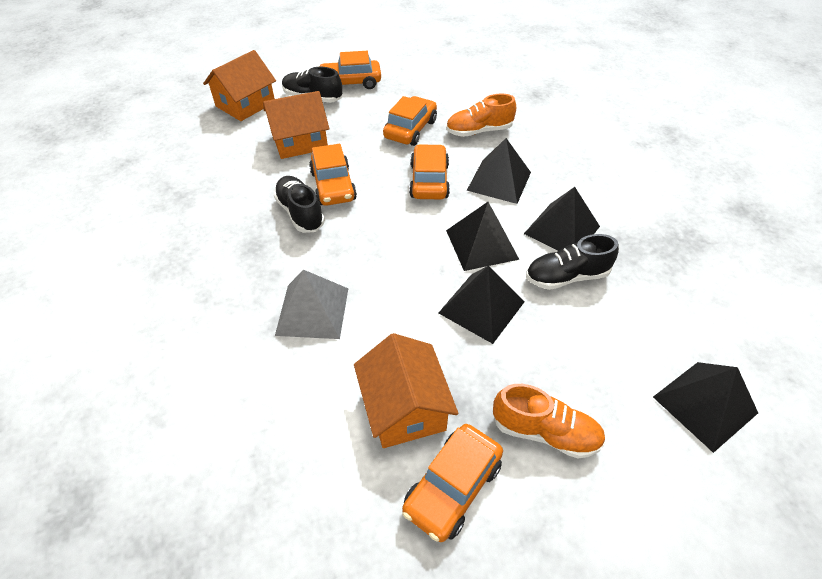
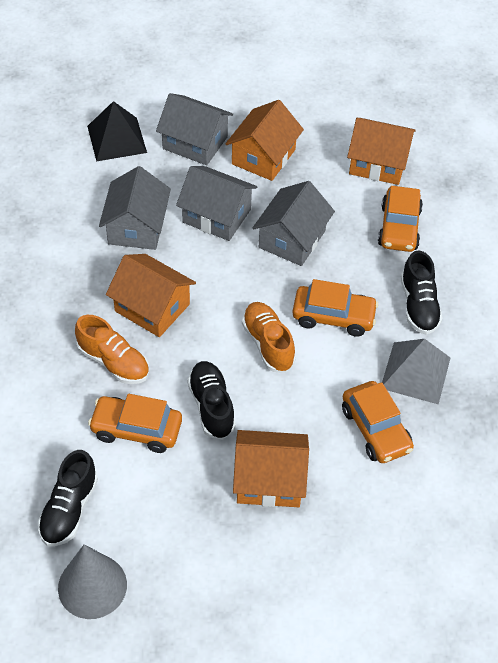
black pyramid: [439,265,524,344] [446,202,520,271] [467,138,531,204] [524,187,600,251] [653,362,758,453] = 5 -> [87,101,147,161] = 1
grey cone: none = 0 -> [58,544,127,619] = 1
grey house: none = 0 -> [99,166,171,250] [156,93,233,165] [176,166,257,241] [253,181,335,266] = 4
orange car: [309,144,357,206] [318,51,381,89] [383,96,437,146] [402,424,503,542] [409,144,450,199] = 5 -> [88,394,182,453] [292,279,378,337] [342,381,414,463] [378,186,423,252] = 4
orange house: [203,50,276,121] [263,91,329,159] [354,333,459,448] = 3 -> [106,254,196,337] [225,100,304,181] [233,430,309,507] [347,118,416,185] = 4

